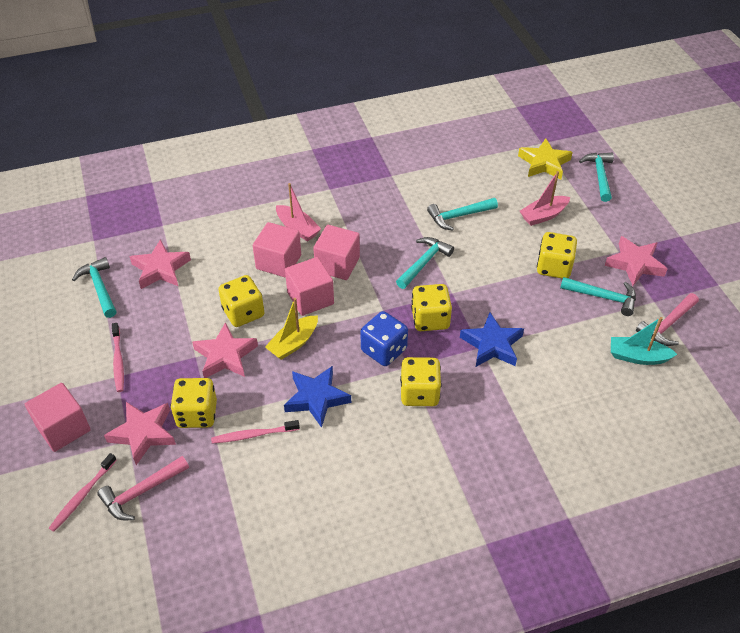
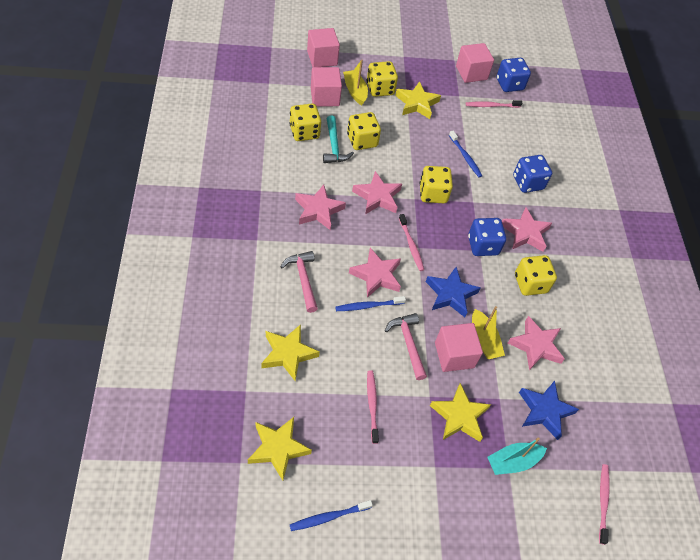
blue dice: [361,311,408,366] = 1 -> [468,218,506,256] [496,58,531,92] [513,155,552,193] = 3
blue toothbrush: none = 0 -> [290,500,373,531] [335,296,406,311] [449,131,482,178] = 3
pink boat: [276,183,321,241] [520,171,570,226] = 2 -> none = 0
pink star: [104,402,176,465] [129,239,191,289] [192,322,258,378] [605,236,667,286] = 4 -> [295,185,346,230] [349,248,401,298] [352,171,402,214] [502,207,552,252] [508,316,565,370] = 5
pink toothbrush: [49,453,117,532] [112,323,124,392] [211,420,300,443] = 3 -> [367,370,379,444] [399,214,424,271] [466,100,522,108] [599,464,610,545] = 4
turquoise hammer: [72,257,116,318] [396,237,454,289] [427,198,498,231] [560,277,636,316] [579,153,614,202] = 5 -> [323,116,354,163] = 1
yellow boat: [265,298,318,360] = 1 -> [343,60,368,105] [472,306,505,359] = 2
yellow star: [518,138,573,179] = 1 -> [248,417,312,481] [261,324,320,381] [395,81,441,119] [430,383,491,442] = 4

